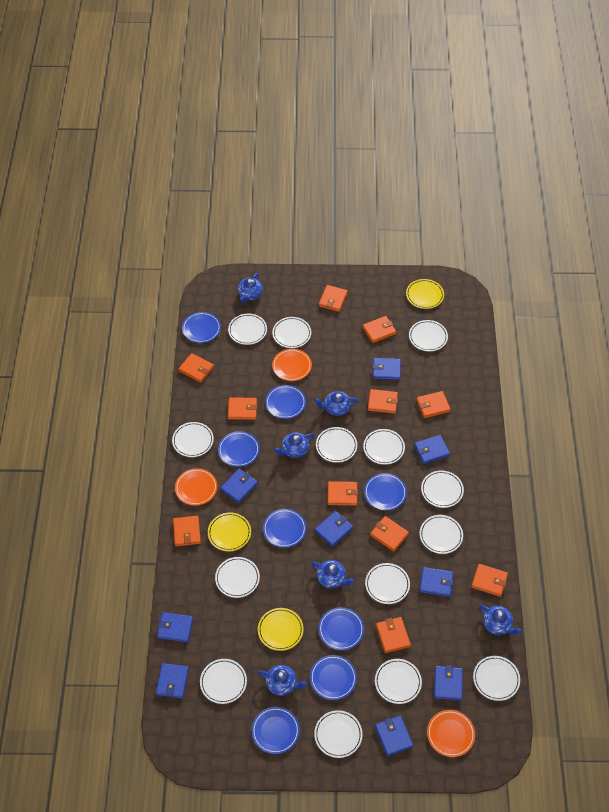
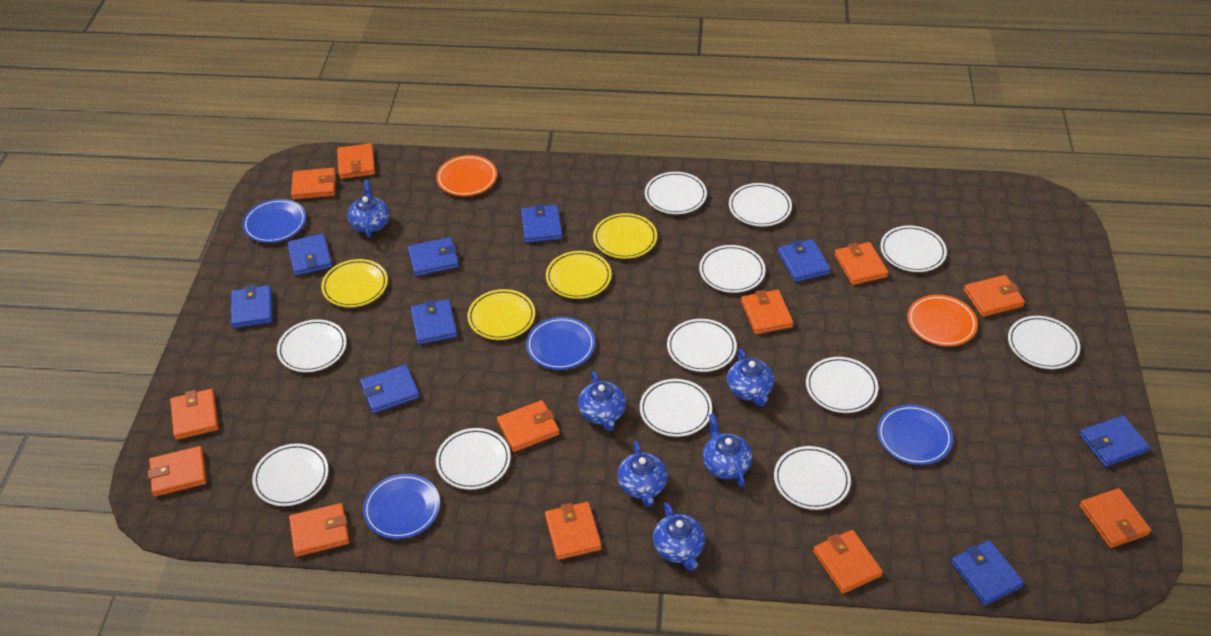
blue plate: [182,312,221,343] [218,431,260,467] [252,707,300,754] [263,509,306,548] [265,385,306,419] [310,655,357,700] [318,607,364,650] [364,473,407,511] = 8 -> [243,199,306,243] [363,474,440,539] [526,317,595,370] [877,405,953,465] = 4
orange plate: [175,468,217,506] [272,349,312,381] [427,710,475,757] = 3 -> [436,155,497,196] [907,295,978,346] = 2
orange wallet: [173,516,201,547] [179,353,214,383] [228,397,257,420] [319,285,348,312] [327,481,358,506] [363,316,396,343] [368,389,398,414] [370,516,409,552] [376,617,411,653] [416,391,451,418] [471,564,508,597] = 11 -> [148,446,206,497] [170,389,218,440] [289,503,349,557] [291,168,336,200] [337,143,375,179] [497,400,560,452] [545,502,602,560] [741,289,794,334] [813,530,883,594] [834,242,888,285] [963,275,1025,317] [1079,488,1151,548] = 12
white plate: [172,422,214,457] [200,659,247,704] [215,557,260,598] [228,314,267,345] [272,317,311,348] [314,710,363,758] [316,427,357,463] [363,429,405,465] [365,563,410,604] [375,659,422,704] [409,320,448,351] [420,515,463,554] [421,470,464,508] [473,656,520,701] = 14 -> [252,443,329,506] [277,319,347,372] [436,428,511,490] [640,379,712,437] [645,172,707,214] [667,319,737,372] [699,245,765,293] [729,183,792,226] [774,446,851,510] [806,357,878,413] [880,226,947,272] [1008,316,1080,369] = 12
yellow plate: [208,512,251,552] [258,608,304,651] [406,279,444,309] = 3 -> [321,259,388,307] [467,289,535,340] [546,251,612,299] [593,213,657,259] = 4

